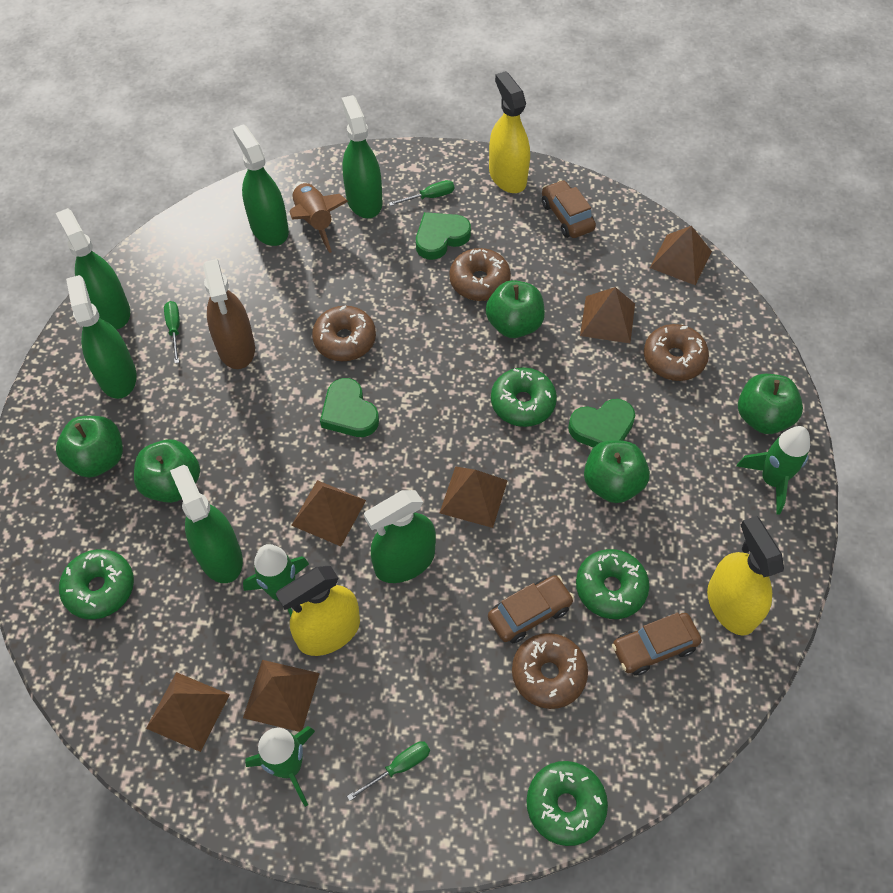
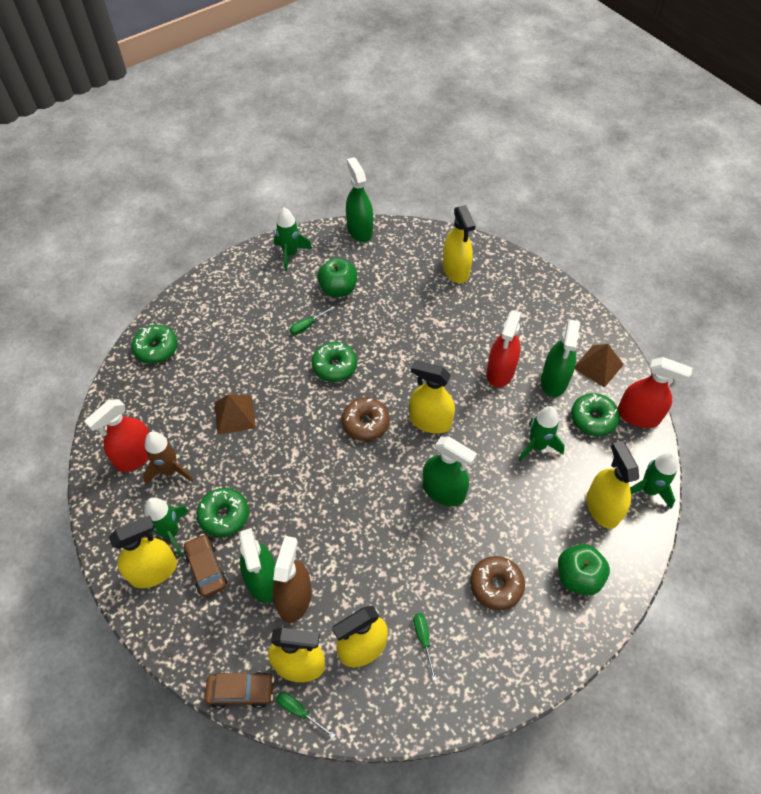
brown car: [488,575,574,643] [542,180,596,238] [612,613,702,676] = 3 -> [184,534,227,597] [205,672,274,709] = 2
brown donut: [312,305,376,361] [449,248,511,301] [512,633,588,709] [644,324,709,381] = 4 -> [342,398,390,441] [470,556,525,610] = 2
brown pyramid: [146,672,230,752] [243,660,320,732] [291,480,366,546] [440,466,508,528] [580,287,635,343] [650,226,712,285] = 6 -> [215,394,256,435] [575,344,624,388] = 2
green apple: [56,416,123,478] [134,439,200,503] [486,280,545,338] [584,440,650,503] [738,374,803,434] = 5 -> [317,258,357,297] [558,544,610,596] = 2
green heart: [320,378,379,437] [416,212,471,260] [568,399,635,448] = 3 -> none = 0
green rocket: [243,544,309,617] [245,726,315,807] [737,426,810,514] = 3 -> [144,498,188,557] [274,207,312,271] [518,406,565,462] [630,452,678,509] = 4
green spray bottle: [56,208,130,330] [66,275,137,399] [170,465,243,583] [232,124,289,246] [342,95,383,218] [364,490,436,583] = 6 -> [239,528,275,603] [346,157,373,242] [423,437,477,506] [541,320,580,397] = 4
red spray bottle: none = 0 -> [84,399,150,472] [487,310,522,387] [618,357,692,428] = 3
yellow spray bottle: [276,566,360,656] [489,71,530,193] [707,516,784,636] = 3 -> [109,515,177,588] [268,628,325,682] [332,606,388,667] [409,361,455,434] [443,205,476,283] [587,441,639,529] = 6

